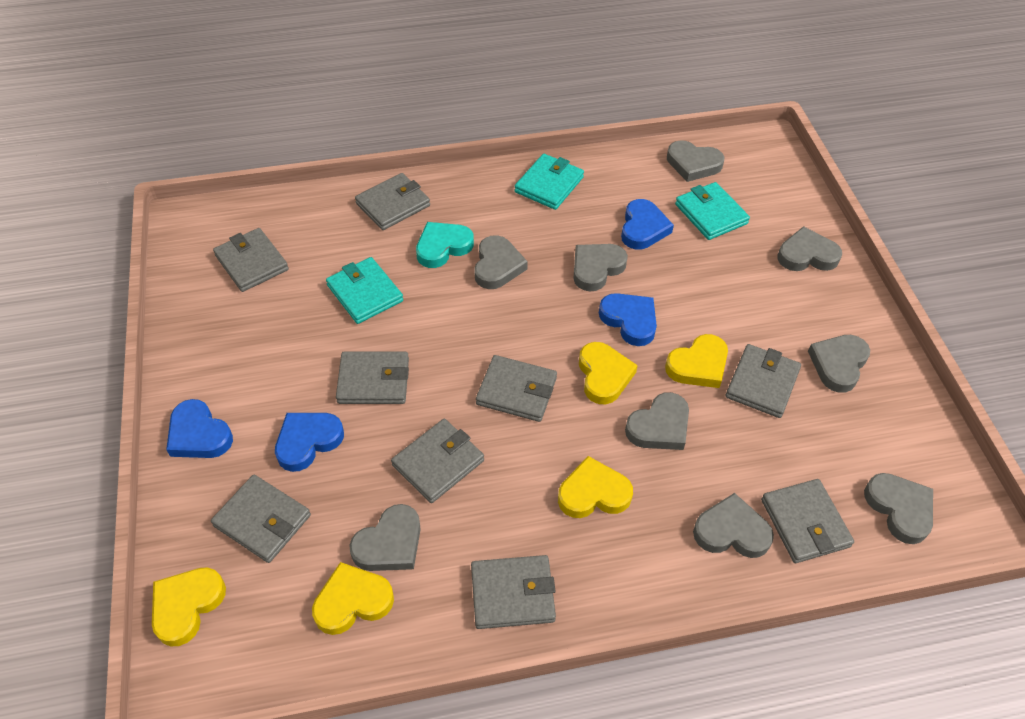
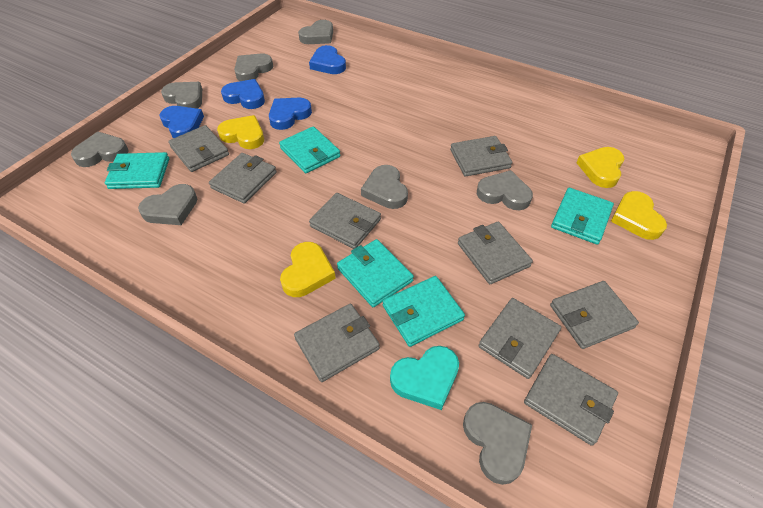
grey heart: [349,504,421,571] [474,235,528,289] [573,244,628,292] [625,392,689,450] [667,140,724,182] [693,493,774,558] [778,226,842,271] [808,335,870,393] [864,473,933,544] = 9 -> [71,132,129,167] [138,184,197,225] [161,82,202,109] [234,53,273,81] [298,20,333,44] [361,165,408,209] [463,402,532,485] [477,170,533,210] = 8
turquoise wallet: [326,257,403,324] [514,154,584,210] [675,182,750,240] = 3 -> [105,152,169,189] [279,126,340,173] [337,239,414,307] [383,276,465,347] [551,188,614,245] = 5
yellow heart: [152,567,226,646] [312,562,394,635] [558,456,633,518] [579,342,638,405] [665,334,728,388] = 5 -> [217,115,264,149] [280,242,336,297] [576,147,624,188] [611,191,667,240] = 4

